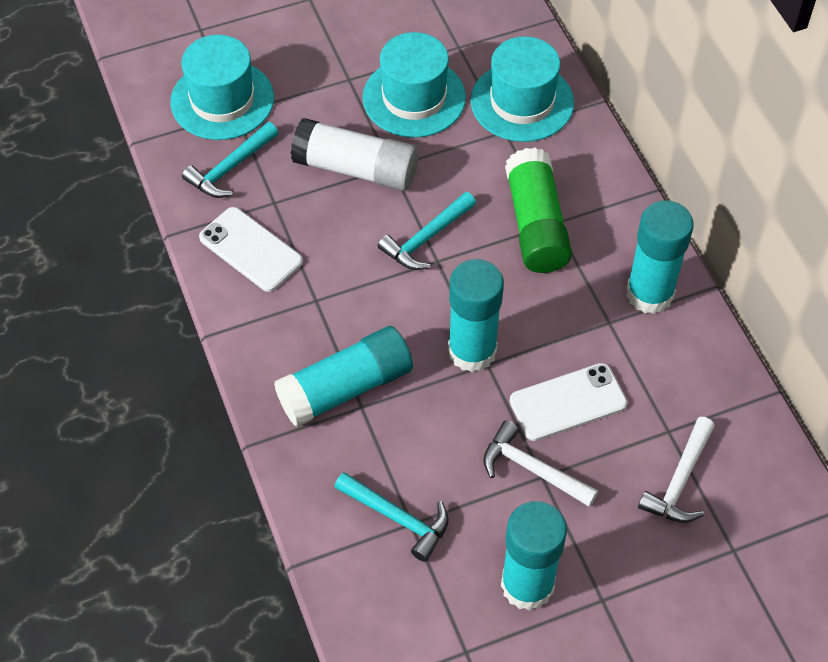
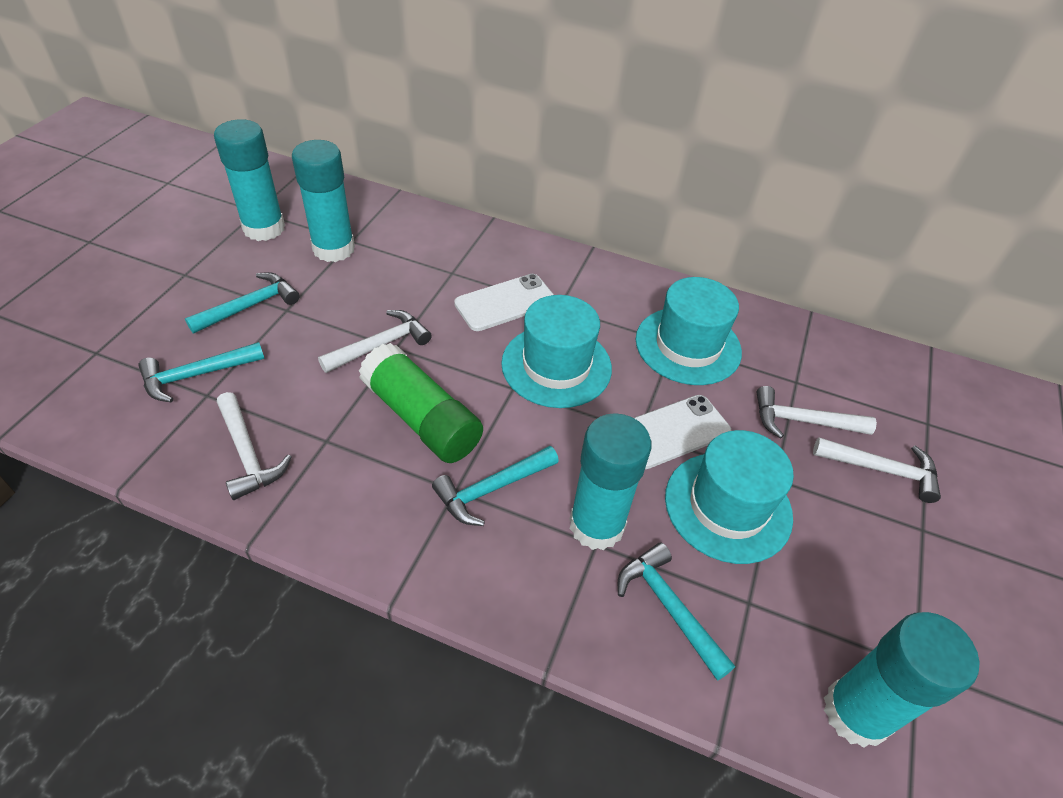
turquoise hammer: [182,122,278,198] [334,472,449,562] [378,192,476,270] = 3 -> [138,342,265,403] [185,272,300,334] [432,446,559,526] [618,542,735,681] = 4
white glue stick: [291,118,418,191] = 1 -> none = 0
white hammer: [483,420,598,507] [638,417,715,523] = 2 -> [217,392,292,500] [318,310,432,373] [756,386,877,439] [813,437,941,503] = 4

